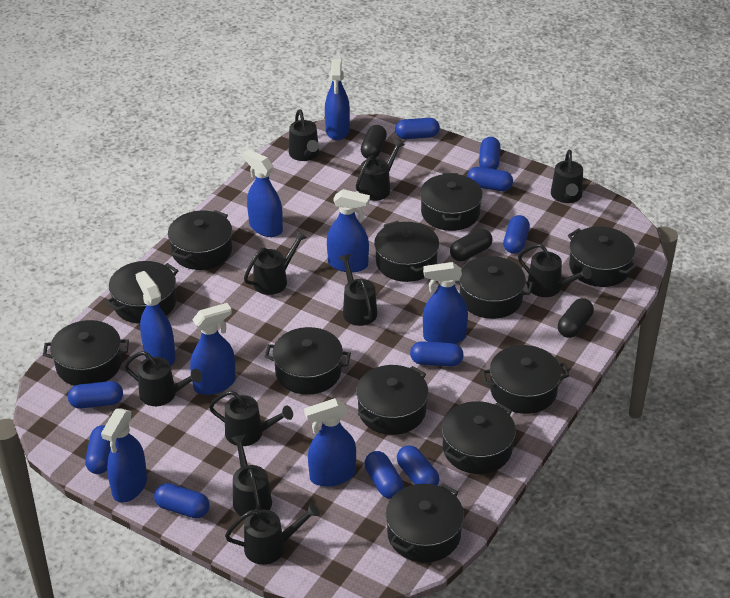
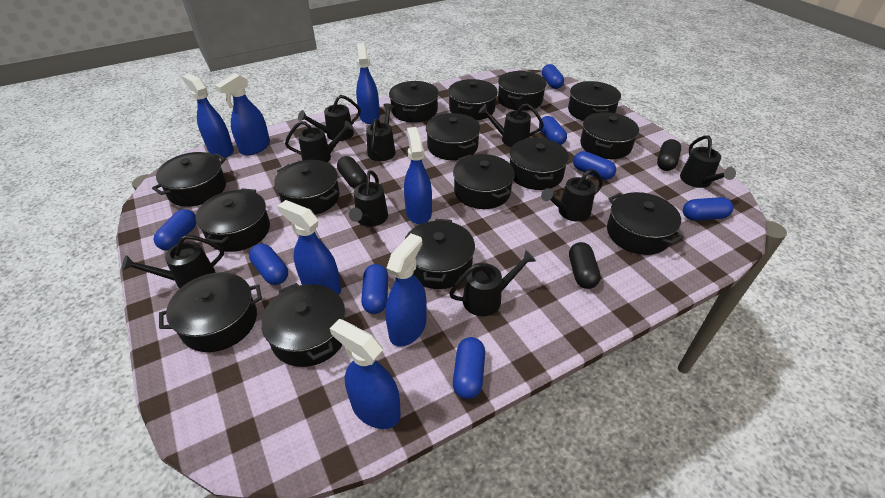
black pot: [43,320,129,386] [106,261,178,324] [168,210,232,270] [265,327,351,395] [356,365,428,435] [374,221,439,282] [386,483,464,562] [420,173,483,231] [442,401,516,474] [455,256,533,319] [481,345,569,414] [568,226,637,287] = 12 -> [152,152,226,207] [159,272,262,352] [196,188,270,252] [261,283,346,367] [274,160,340,215] [389,81,439,123] [404,219,475,289] [426,113,481,160] [448,79,498,120] [453,154,515,209] [498,71,547,111] [509,138,569,190] [568,81,621,121] [580,112,639,159] [607,192,684,255] = 15
black watering can: [124,351,202,406] [209,390,293,446] [225,503,320,565] [231,435,272,516] [244,231,307,295] [289,109,319,161] [338,254,377,326] [356,139,405,201] [518,244,592,297] [551,150,583,203] = 10 -> [122,235,224,289] [285,121,354,163] [298,95,361,141] [349,170,388,227] [366,103,396,161] [449,250,536,316] [479,103,544,147] [541,169,603,222] [680,135,736,188] = 9
blue capsule: [68,381,123,409] [85,425,111,474] [154,483,210,519] [364,451,403,499] [395,118,440,139] [397,445,440,486] [410,341,464,367] [467,167,513,191] [479,137,501,169] [503,215,530,254] = 10 -> [154,209,197,250] [249,244,288,285] [361,264,388,314] [453,337,485,399] [539,116,567,145] [542,64,564,89] [573,151,616,180] [683,197,733,221] = 8
blue spray bottle: [101,409,147,503] [135,271,176,366] [190,303,236,395] [243,149,283,237] [304,398,356,487] [325,59,350,140] [327,189,370,272] [423,262,468,344] = 8 -> [182,74,234,158] [215,73,270,155] [277,200,341,295] [330,319,401,429] [356,43,380,124] [386,233,427,347] [404,127,432,224] = 7

